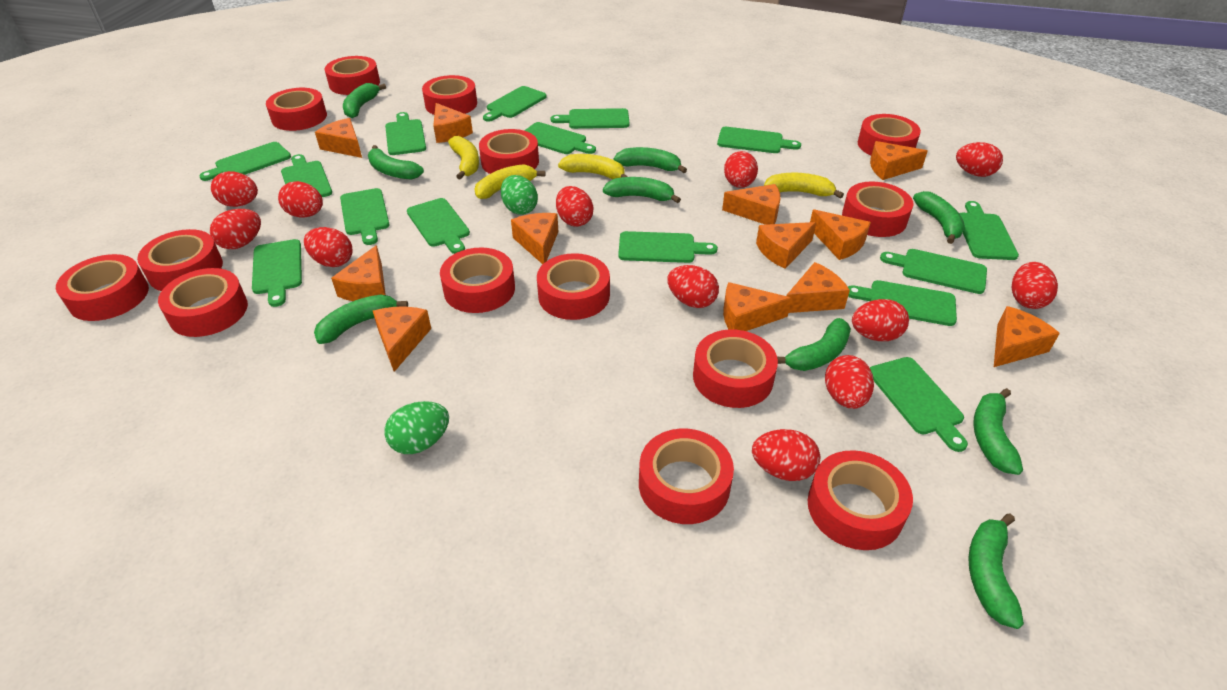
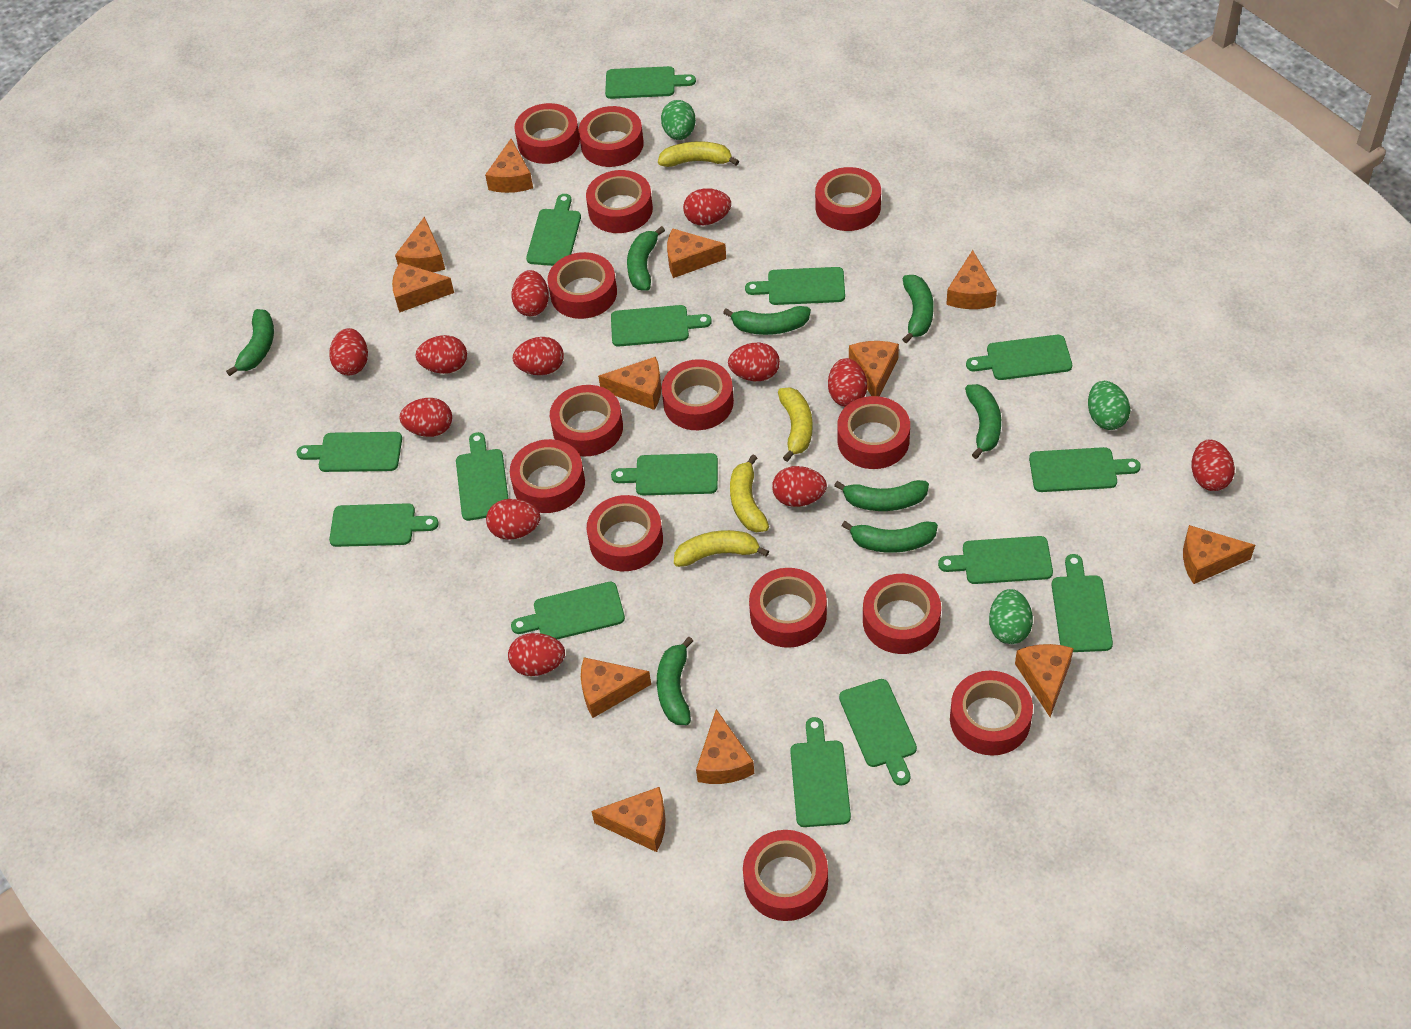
green banana: [314,295,408,344] [343,83,386,118] [368,145,424,180] [603,177,681,203] [614,147,687,173] [777,318,851,371] [913,191,965,244] [968,513,1024,629] [973,388,1023,475] = 9 -> [226,309,274,376] [627,226,665,291] [657,637,693,725] [723,306,811,335] [834,480,929,511] [842,521,938,553] [902,275,934,343] [965,384,1001,459] = 8
green egg: [384,401,449,454] [501,175,538,215] = 2 -> [661,100,696,140] [989,589,1033,644] [1088,381,1130,430] = 3

